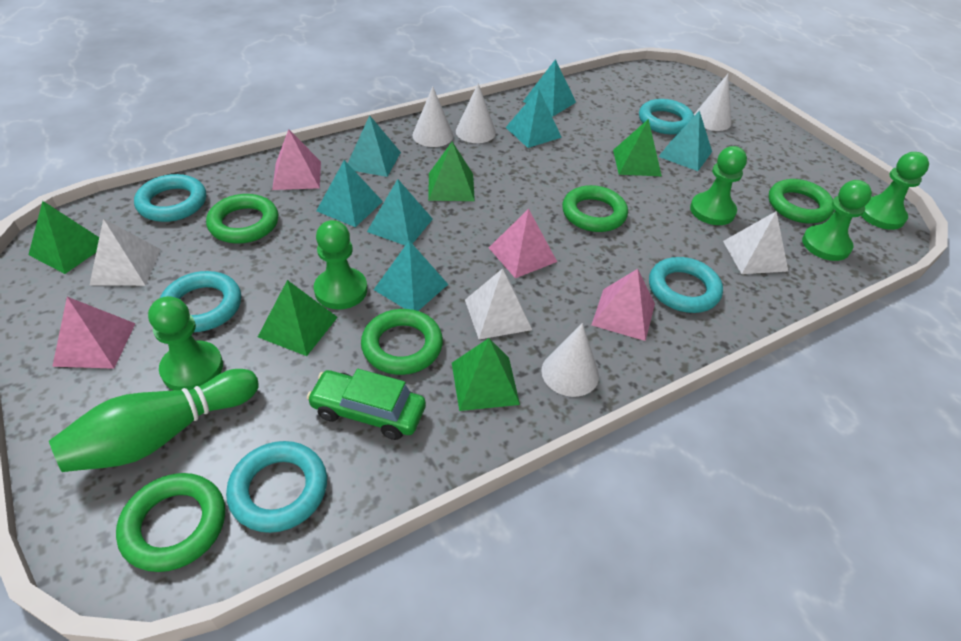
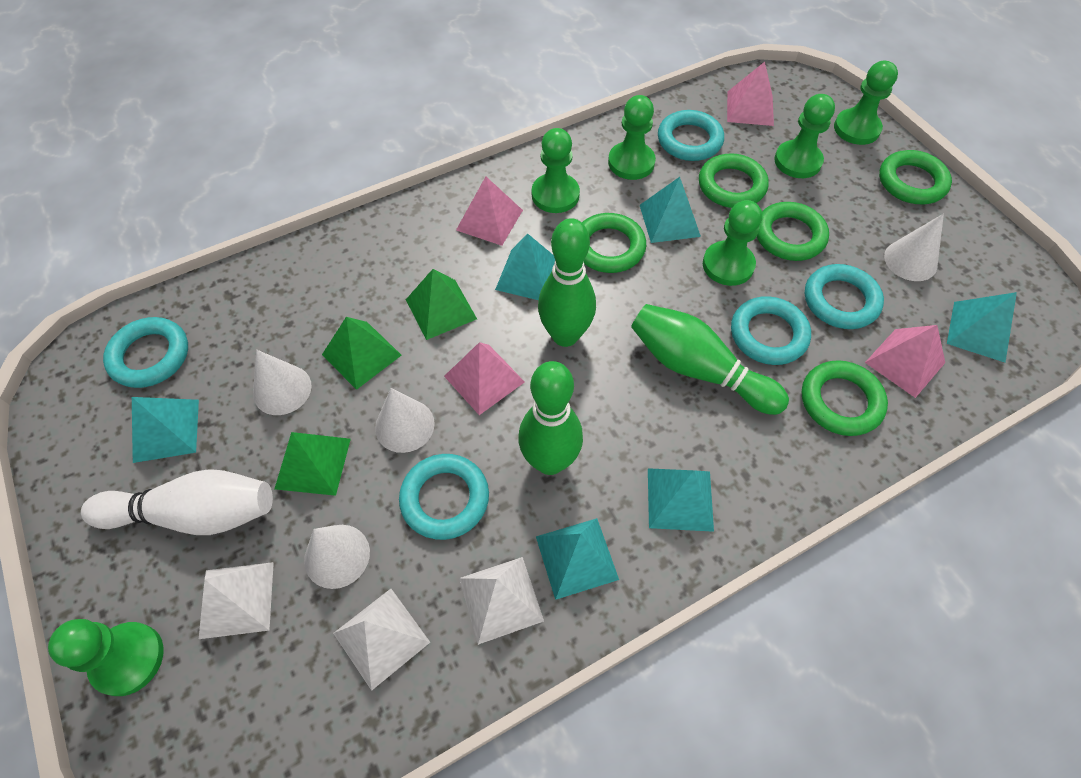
green bowling pin: [49,369,259,472] = 1 -> [518,361,583,475] [538,218,596,347] [631,304,789,415] = 3
green car: [307,369,426,440] = 1 -> none = 0
green pawn: [148,296,223,390] [314,220,367,310] [690,146,747,225] [802,180,872,261] [861,152,929,230] = 5 -> [48,619,164,696] [532,128,580,213] [608,95,656,180] [703,200,762,286] [774,94,835,178] [834,61,898,145] = 6
green pyramid: [28,201,99,274] [258,280,338,356] [428,142,475,201] [452,338,520,411] [613,119,662,176] = 5 -> [275,432,351,496] [322,317,402,390] [406,269,477,340] = 3
turquoise pyramid: [316,160,383,227] [348,115,401,177] [367,179,433,245] [374,241,448,311] [505,89,562,148] [523,59,576,116] [658,111,712,171] = 7 -> [132,397,199,463] [495,234,555,300] [536,518,619,600] [640,177,701,243] [648,468,714,532] [947,292,1017,363] = 6
white bowling pin: none = 0 -> [81,469,273,535] = 1

